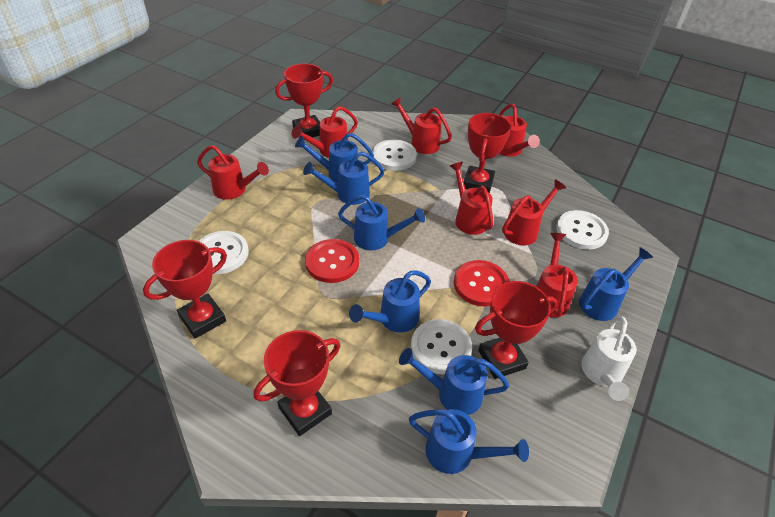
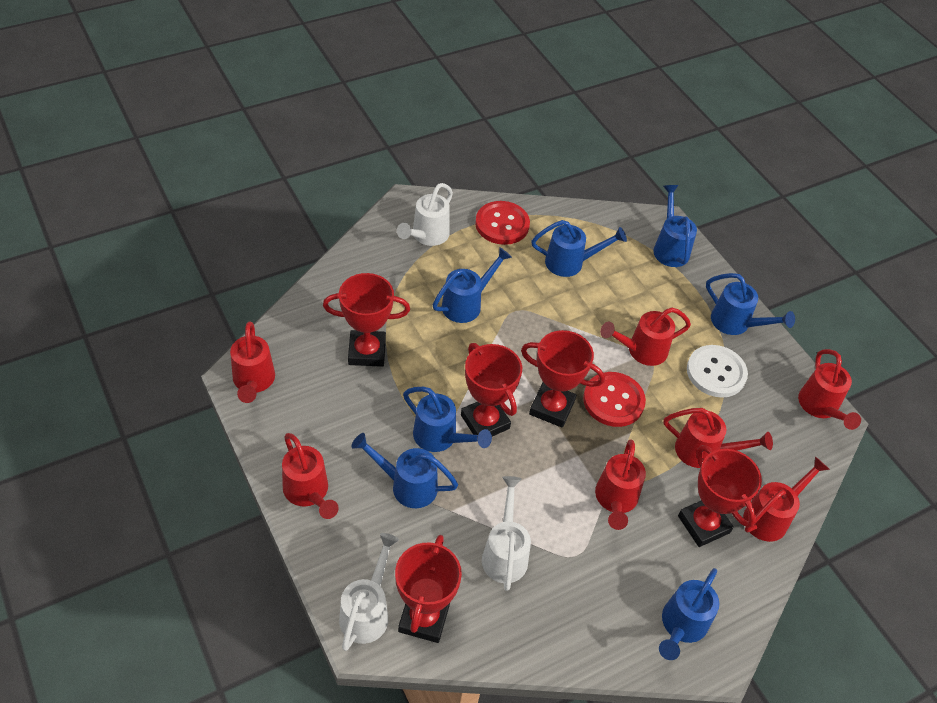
white button: [199,231,249,274] [373,139,417,171] [411,319,472,375] [556,210,609,250] = 4 -> [687,345,748,398] = 1
white watering can: [581,316,637,401] = 1 -> [339,533,399,651] [397,183,453,246] [482,476,531,591] = 3

